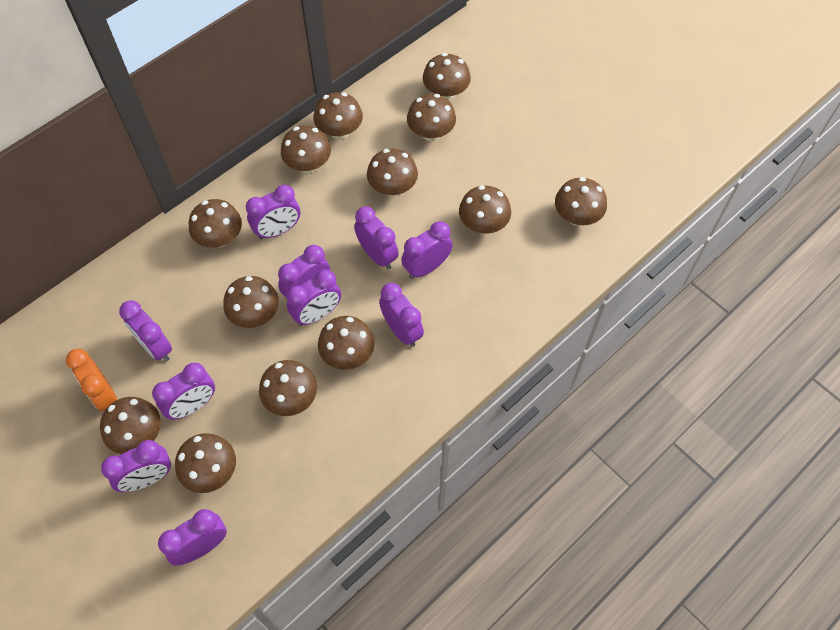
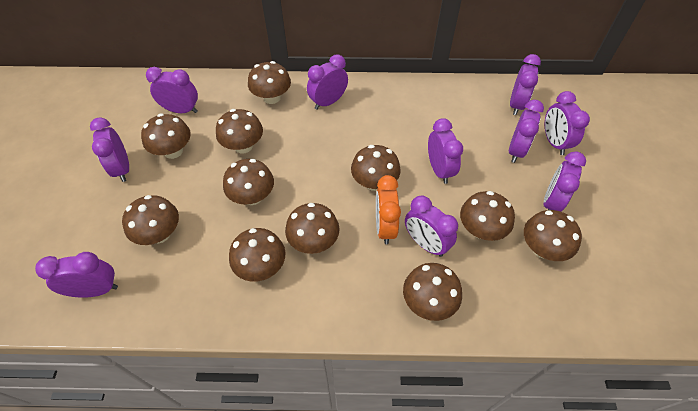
brown mushroom: [100,397,161,454] [175,433,236,493] [189,199,242,248] [223,276,279,328] [259,360,317,416] [281,126,331,173] [313,92,363,139] [318,316,375,370] [367,149,418,196] [407,94,456,141] [423,53,471,100] [459,185,511,234] [555,177,607,226] = 13 -> [122,195,179,245] [141,114,191,159] [216,109,263,153] [223,159,274,205] [229,228,285,282] [248,61,291,104] [285,203,339,254] [351,145,401,191] [403,263,462,321] [460,191,515,241] [524,210,582,261] = 11

